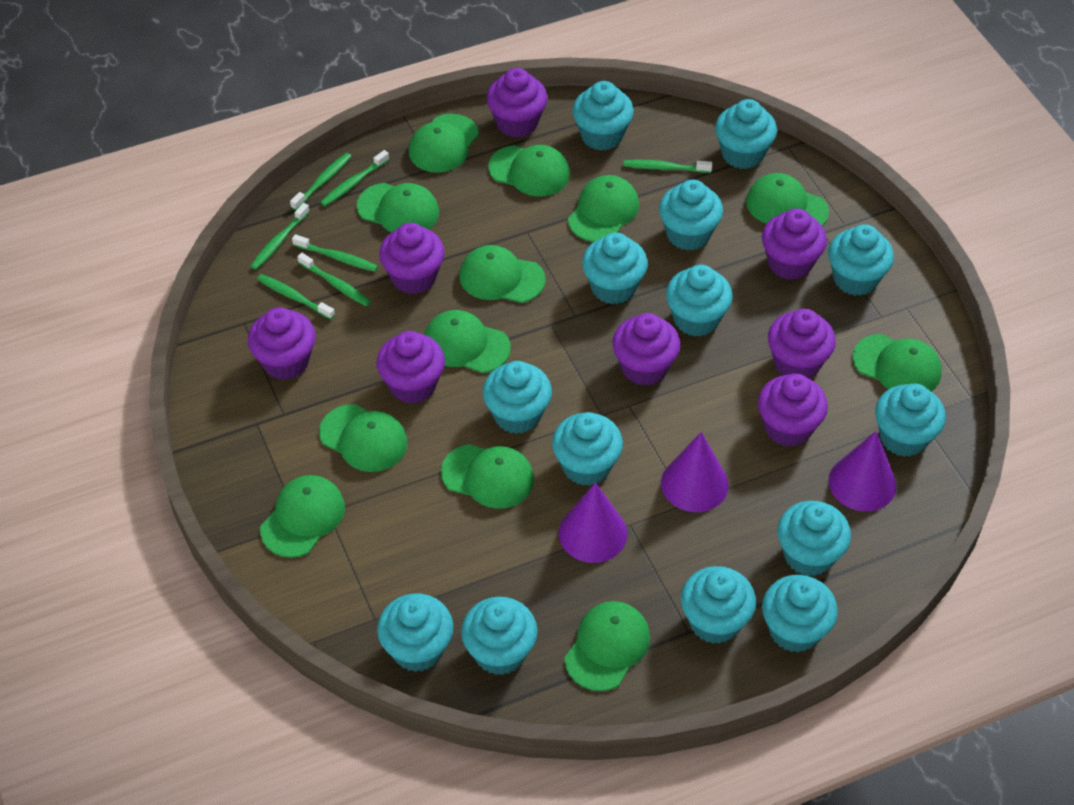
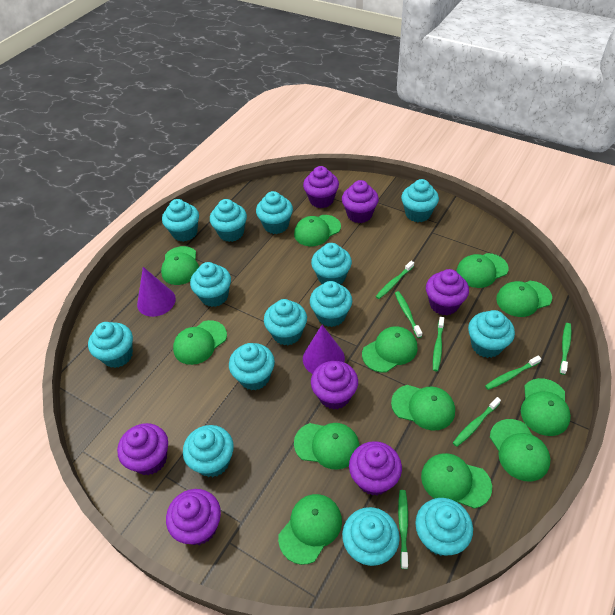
purple cone: [559,482,627,563] [661,432,729,512] [829,431,897,511] = 3 -> [137,267,176,317] [303,325,345,374] = 2
purple cupcake: [248,307,316,380] [377,331,445,404] [379,223,445,294] [487,68,547,138] [612,313,680,386] [758,374,828,447] [762,208,827,280] [768,309,836,378] = 8 -> [117,423,168,475] [166,489,221,545] [303,166,339,208] [311,361,358,410] [342,180,379,223] [349,441,402,496] [426,269,469,315] = 7

